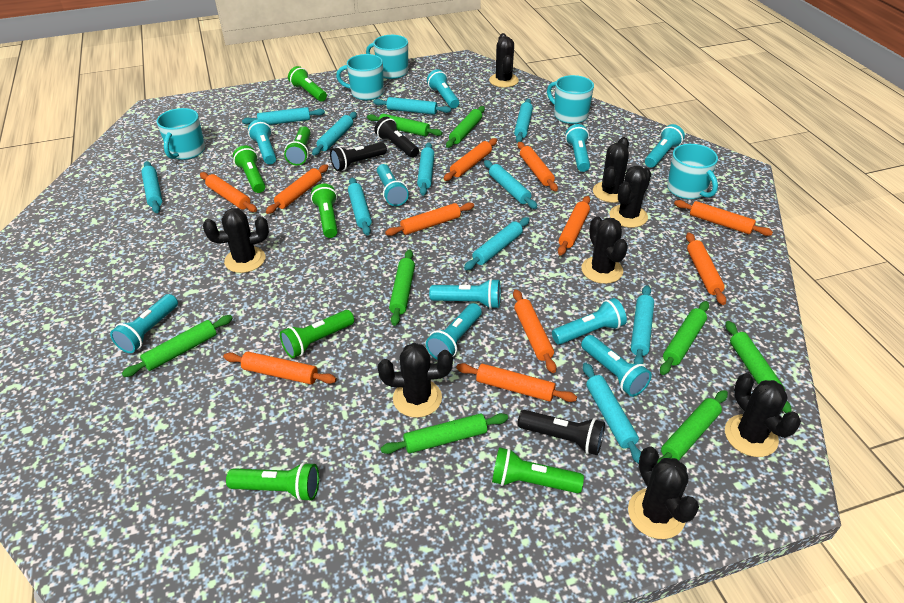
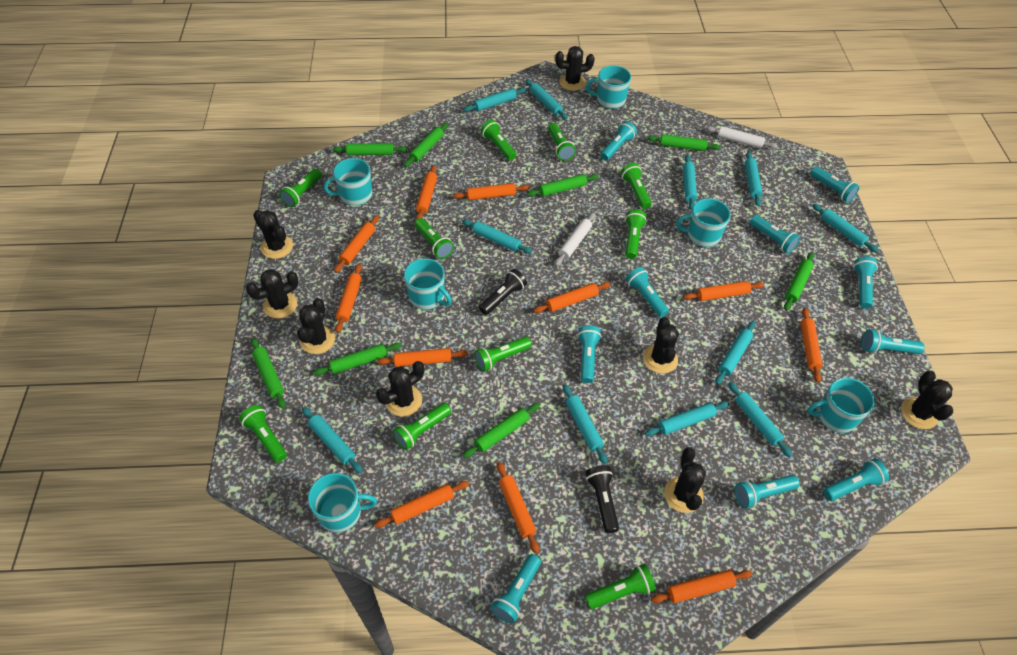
black flashlight: [330,142,387,171] [374,117,419,158] [518,410,605,455] = 3 -> [479,269,527,315] [586,465,619,533] = 2
green flashlight: [226,462,319,502] [233,146,265,193] [280,310,354,358] [284,126,311,165] [288,66,327,102] [311,184,338,238] [492,447,584,493] = 7 -> [239,405,287,463] [279,169,322,207] [393,403,451,450] [415,218,454,259] [474,336,532,372] [481,120,517,161] [548,123,576,161] [585,564,656,609] [621,163,652,209] [625,209,647,259] = 10
turquoise mug: [156,108,205,160] [336,54,384,100] [366,35,408,79] [547,75,594,124] [667,144,718,200] = 5 -> [308,473,377,533] [324,158,373,205] [404,258,452,310] [586,65,631,109] [676,198,730,247] [808,378,875,433] = 6
white rolling pin: none = 0 -> [555,212,595,266] [706,126,778,149] = 2

